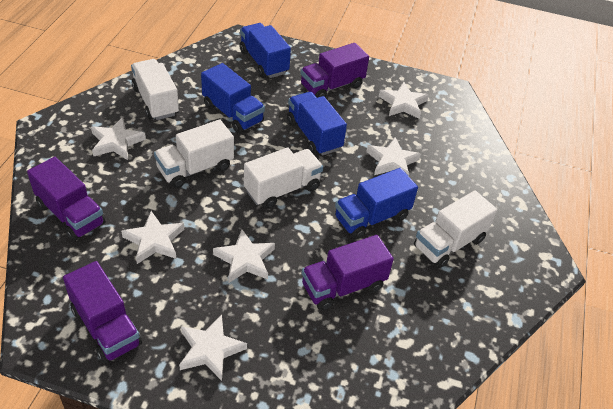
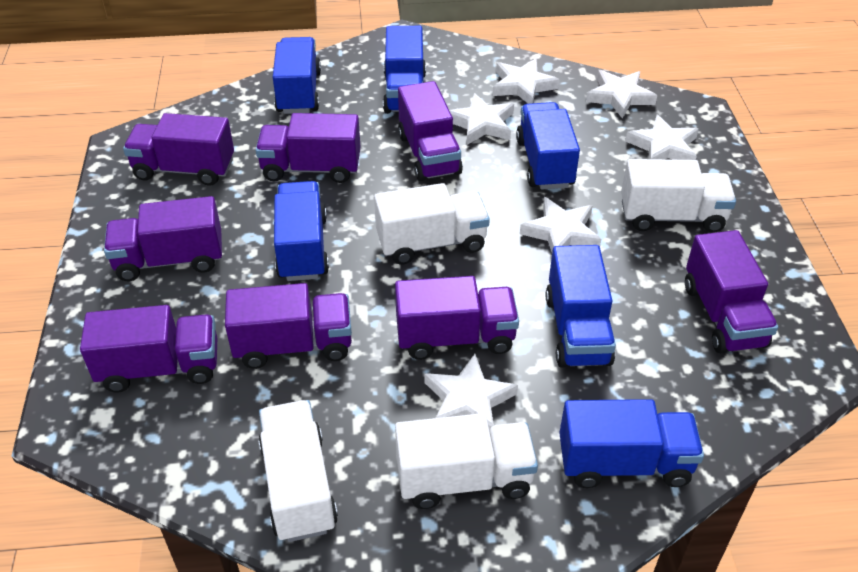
blue truck: [201,63,265,133] [239,23,291,78] [287,92,347,156] [335,168,418,239] = 4 -> [273,37,321,114] [274,181,329,281] [383,26,426,114] [516,102,580,190] [546,245,616,368] [559,399,704,488] = 6
purple truck: [27,157,105,241] [63,261,142,363] [300,43,369,98] [302,235,394,311] = 4 -> [80,305,217,392] [104,196,222,281] [123,113,234,186] [225,283,352,369] [255,113,361,183] [395,276,519,360] [398,81,463,181] [685,230,778,354] = 8

